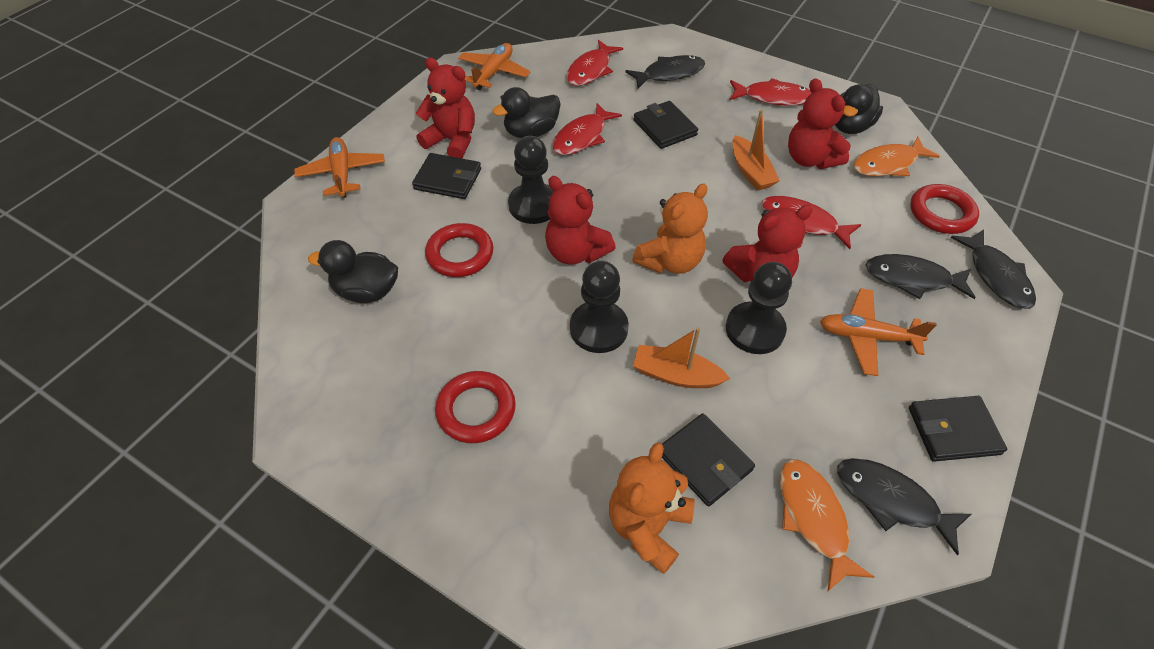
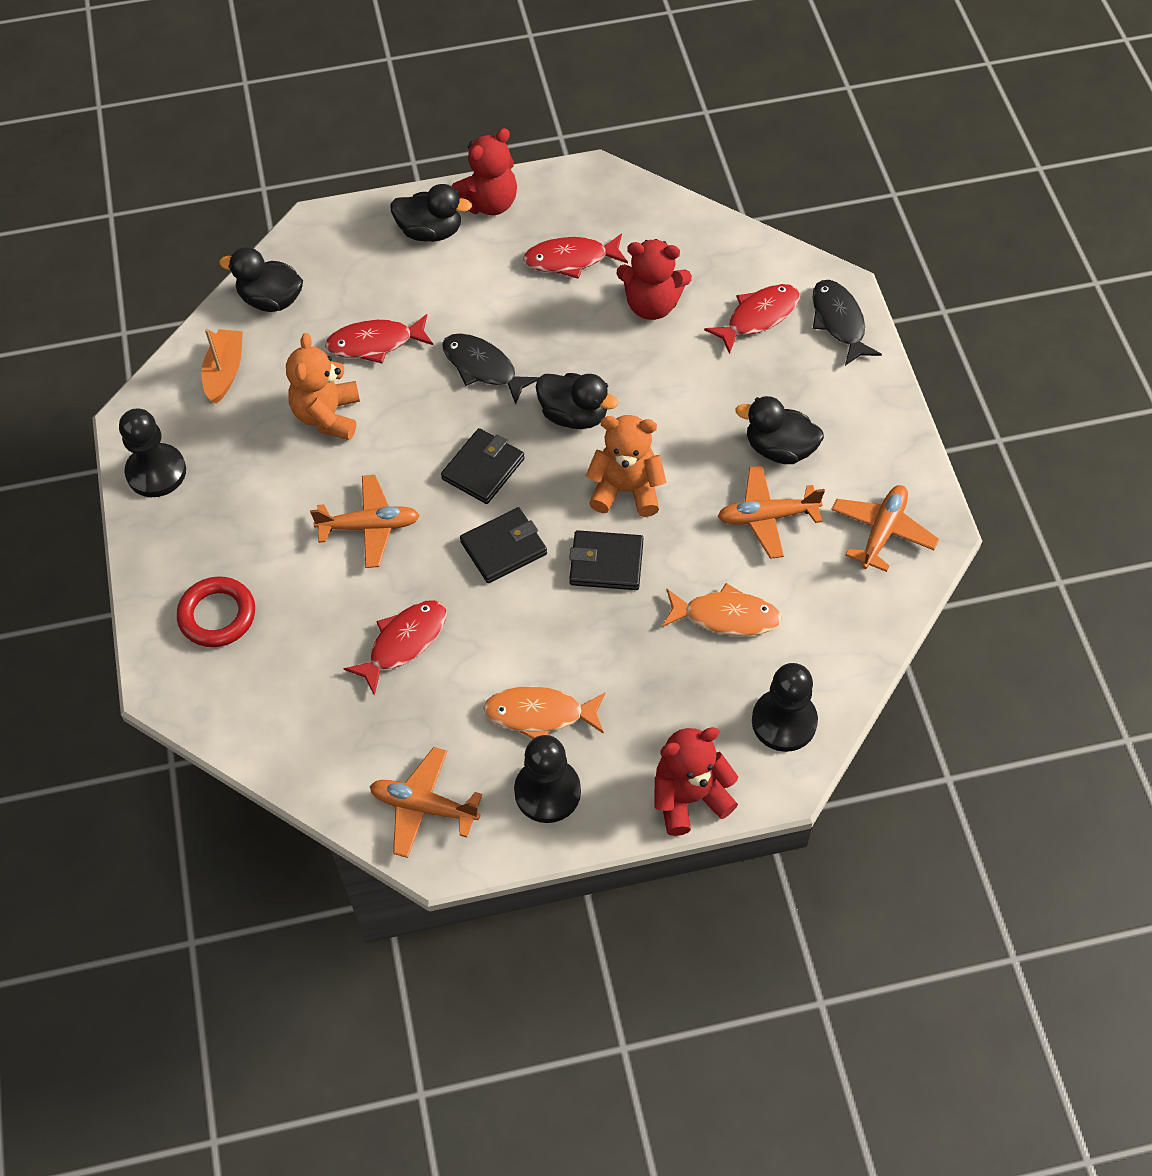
black duck: [308,240,398,303] [492,87,561,138] [835,84,883,134] = 3 -> [219,247,303,312] [390,184,472,242] [536,373,618,429] [735,396,824,464] = 4
black fish: [625,55,705,88] [837,458,971,555] [866,254,976,299] [951,230,1036,309] = 4 -> [442,333,539,404] [812,280,882,366] = 2
black wallet: [412,153,481,199] [634,101,698,149] [662,413,755,506] [909,396,1007,462] = 4 -> [441,428,525,504] [460,507,547,583] [569,530,644,590] = 3
orange boat: [633,327,730,388] [732,110,780,191] = 2 -> [201,329,243,404] = 1
orange plane: [294,137,385,198] [458,43,530,90] [820,288,937,376] = 3 -> [310,475,420,568] [370,747,482,858] [718,465,825,559] [831,485,939,572] = 4
red ring: [425,223,494,277] [435,371,516,443] [910,184,979,234] = 3 -> [176,576,255,647] = 1
red teddy bear: [416,58,475,158] [545,176,616,265] [722,205,813,282] [788,78,851,169] = 4 -> [452,128,517,215] [617,239,692,320] [654,727,738,836] = 3

